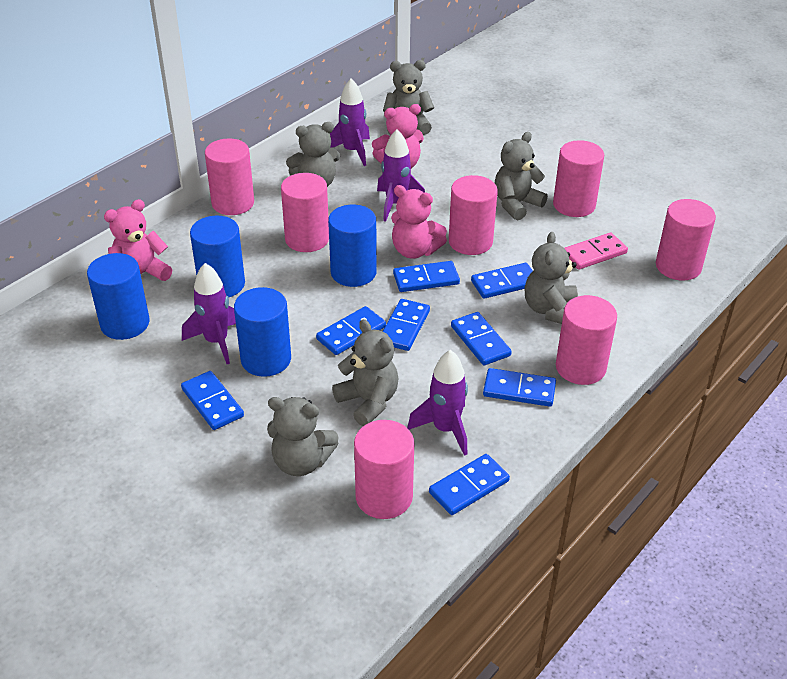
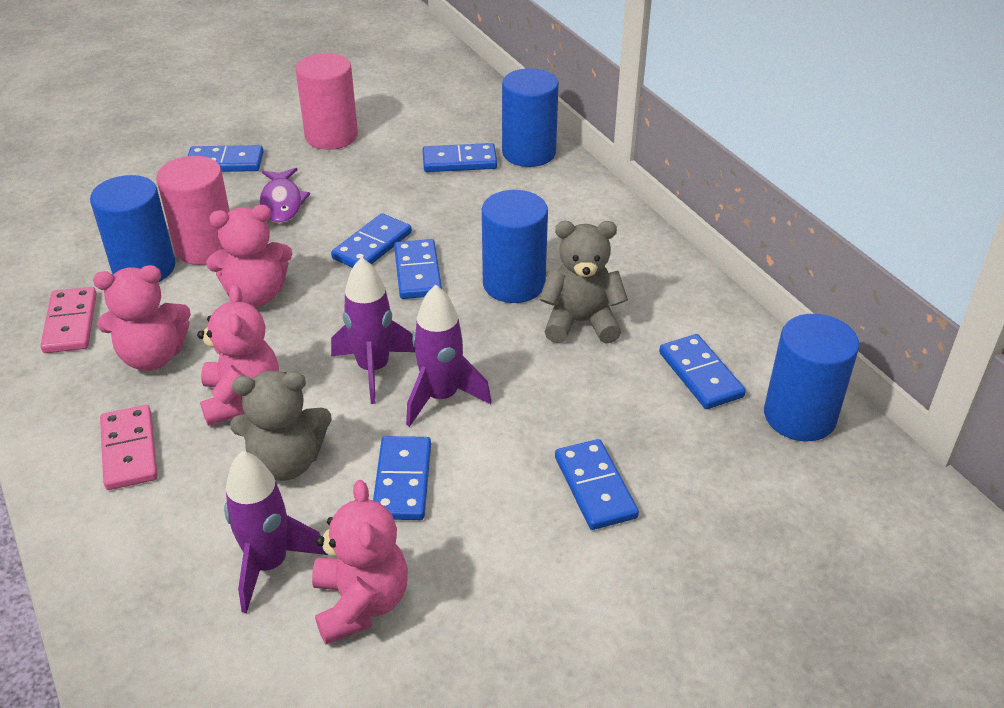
blue domino: [181,371,244,430] [316,306,386,355] [383,299,430,351] [393,261,460,292] [429,454,510,515] [451,312,512,365] [471,263,533,299] [483,368,556,407] = 8 -> [188,145,264,172] [331,213,412,268] [373,436,431,520] [394,239,442,299] [422,143,497,172] [555,439,639,530] [659,334,746,409] = 7
grey teddy bear: [267,397,339,476] [286,122,340,187] [332,319,398,426] [383,60,434,135] [495,132,548,221] [524,232,578,324] = 6 -> [230,371,332,481] [539,221,628,344] = 2
pink cylinder: [205,138,254,215] [281,173,329,252] [354,420,414,519] [449,175,498,255] [553,140,604,217] [556,295,617,385] [656,199,716,281] = 7 -> [156,156,230,265] [295,53,358,150] = 2
pink domino: [565,233,628,269] = 1 -> [40,287,97,353] [100,405,158,490] = 2
pink teddy bear: [104,199,172,281] [372,104,424,168] [391,185,447,259] = 3 -> [93,265,191,371] [197,285,279,426] [206,205,293,307] [312,480,408,645] = 4
purple fish: none = 0 -> [260,168,310,223] = 1
purple rocket: [182,263,236,364] [329,78,370,166] [377,129,425,222] [407,350,468,456] = 4 -> [224,451,328,613] [331,257,415,404] [406,285,491,427] = 3

